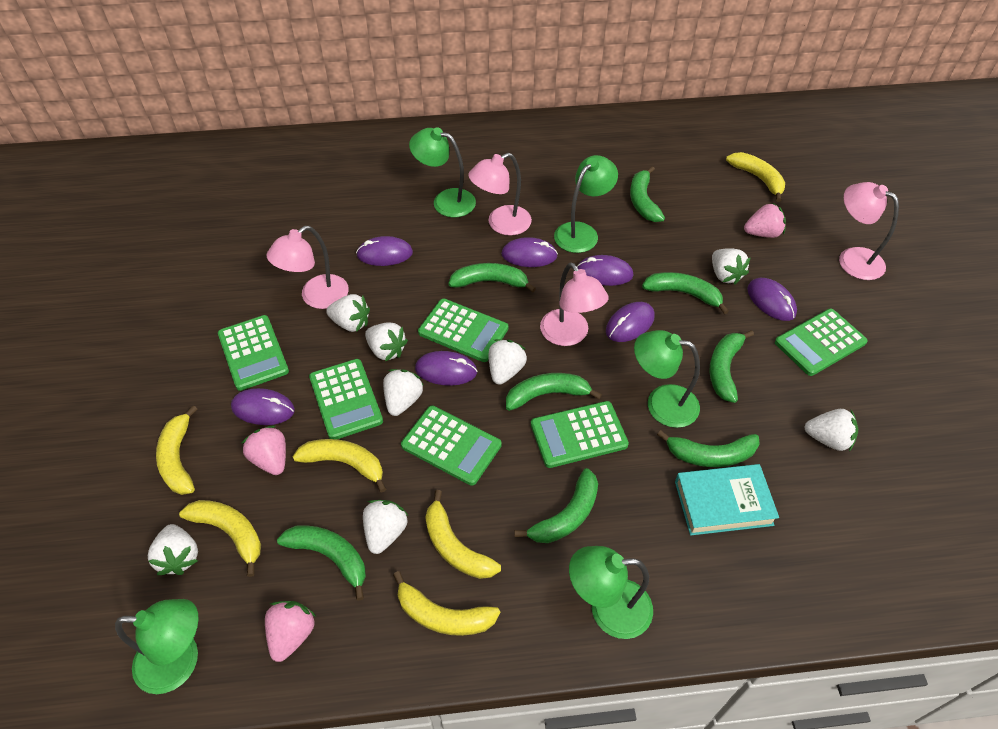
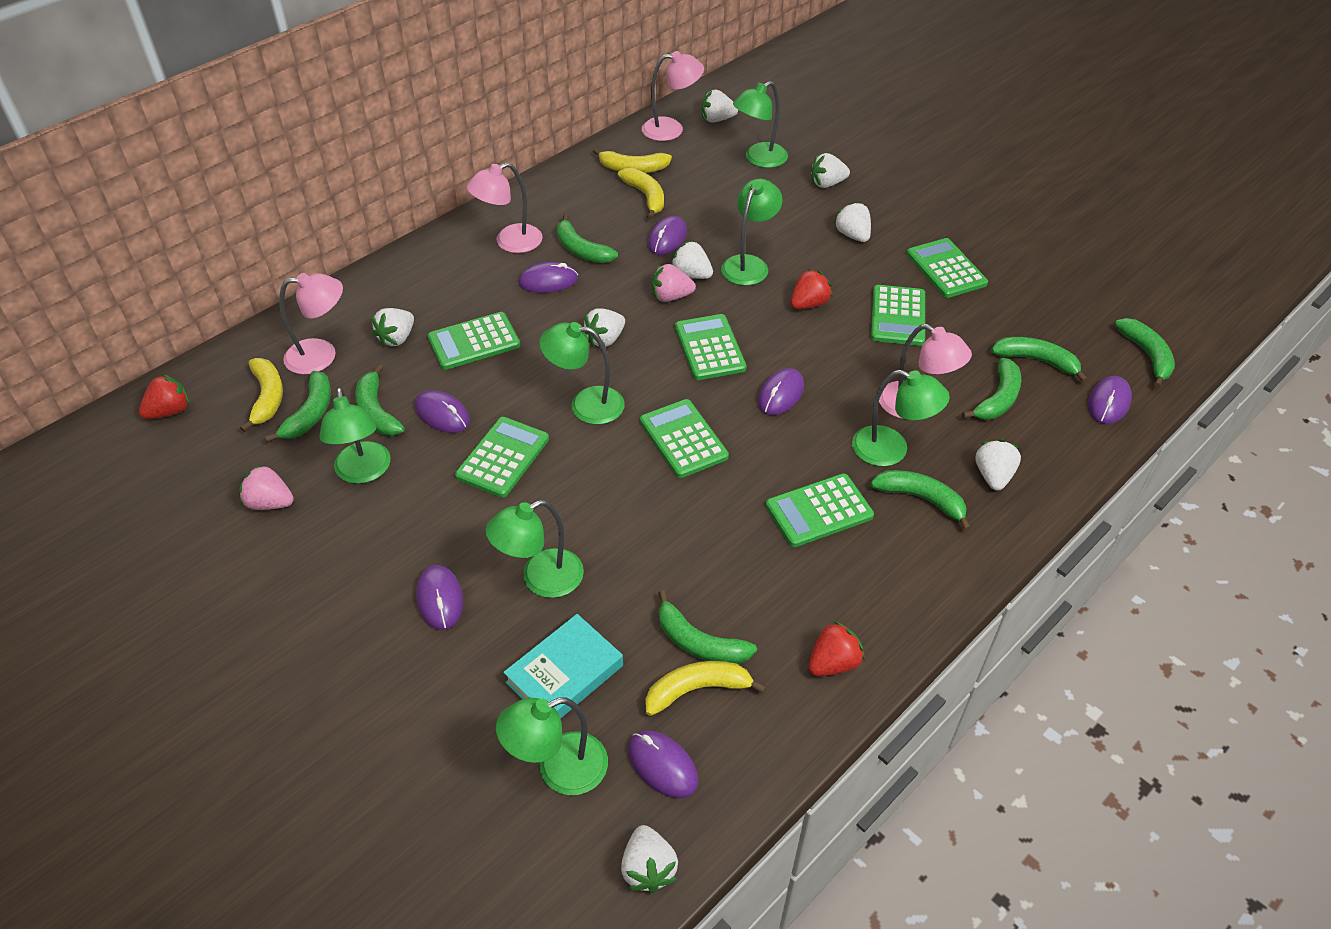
green calculator: [218,315,289,391] [309,359,383,439] [401,405,502,486] [418,299,508,362] [531,401,629,468] [775,309,868,376] = 6 -> [428,312,520,370] [455,417,549,498] [640,399,729,478] [675,314,747,380] [766,473,874,547] [871,285,925,346] [907,238,988,298] = 7
green lamp: [115,599,198,694] [409,127,476,217] [554,155,618,253] [569,546,653,639] [634,330,700,428] = 5 -> [319,387,390,484] [485,500,584,598] [496,697,608,795] [539,322,625,425] [721,179,783,286] [733,81,788,168] [852,370,950,466] = 7
pink strawberry: [242,425,286,475] [265,601,316,662] [744,203,786,238] = 3 -> [239,465,294,510] [652,264,696,302] = 2
red strawberry: none = 0 -> [139,374,190,419] [791,269,833,309] [808,621,865,676] = 3
yellow banana: [156,406,197,495] [179,500,261,577] [293,439,386,493] [393,571,500,636] [425,490,501,579] [726,152,785,202] = 6 -> [240,358,283,432] [593,148,672,173] [618,168,664,219] [645,661,766,716] = 4

